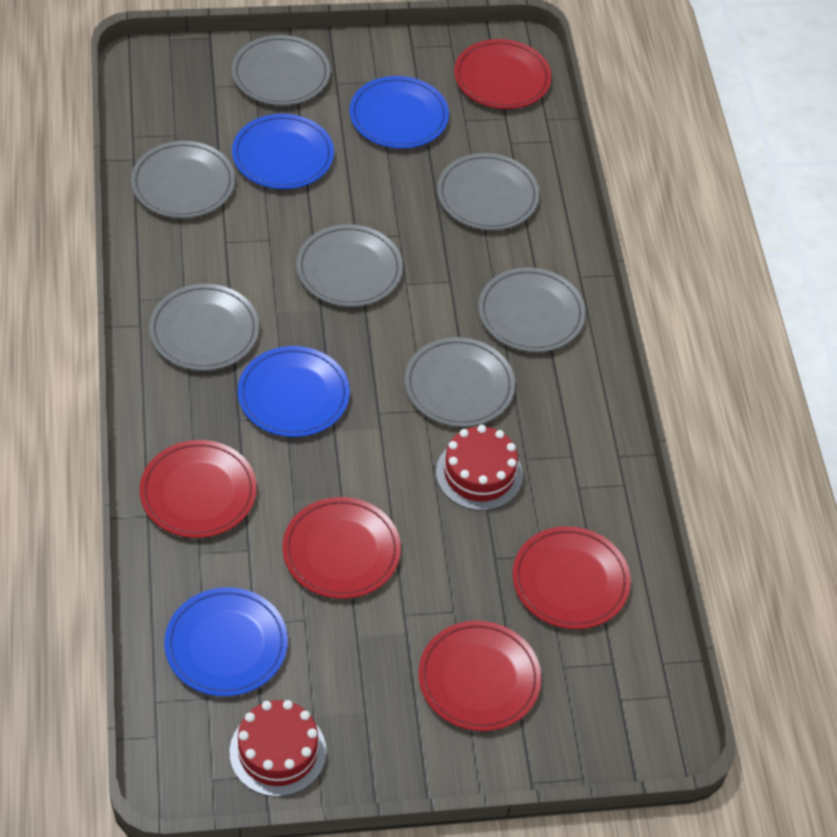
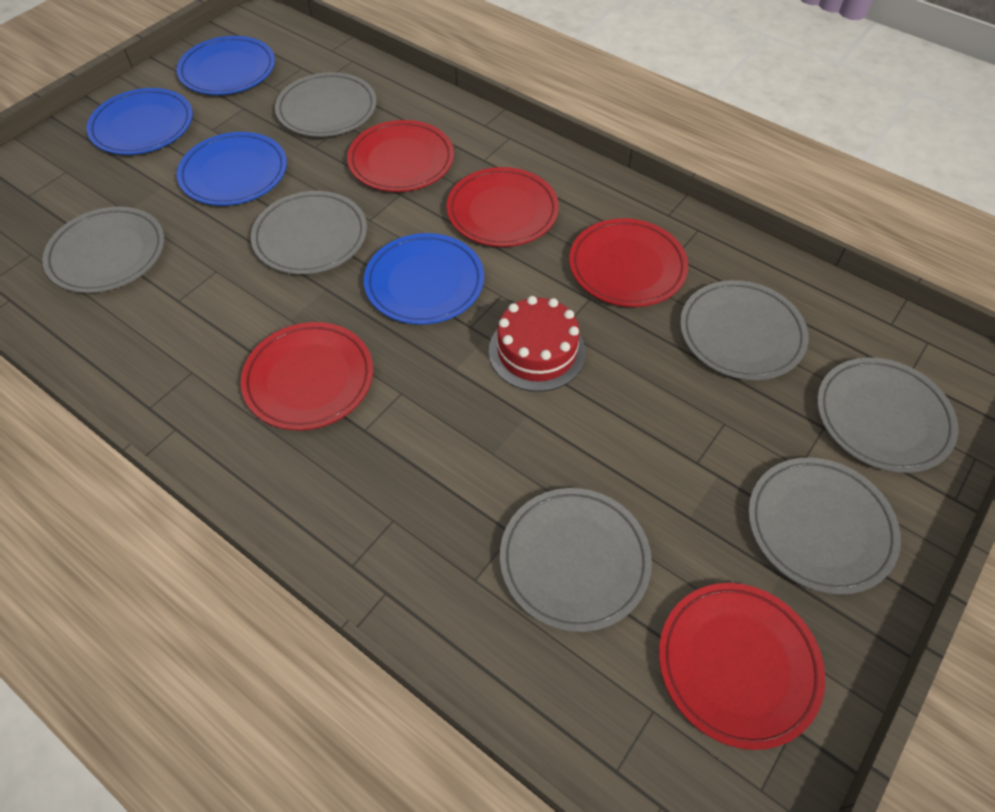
red cake: [229,700,326,797] [436,425,523,511] = 2 -> [489,296,586,392] = 1

